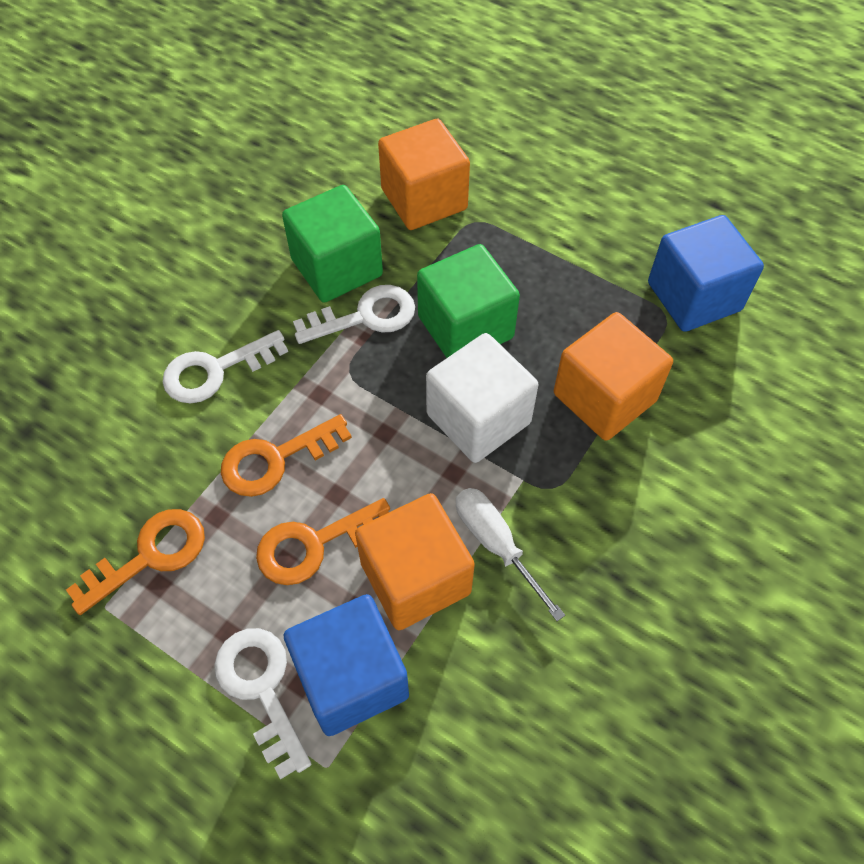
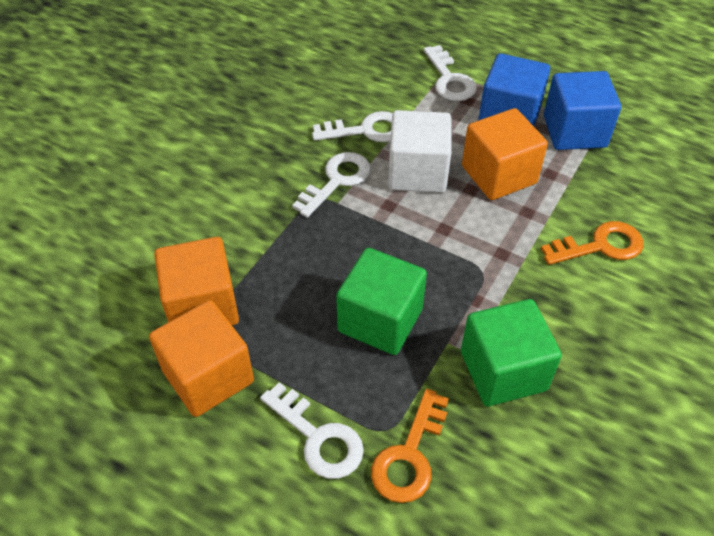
orange key: [66,509,205,615] [221,414,352,497] [256,498,390,585] = 3 -> [371,389,449,503] [541,221,643,265] = 2
white key: [163,330,288,404] [214,628,311,779] [293,285,415,344] = 3 -> [260,382,364,479] [292,152,371,218] [312,111,393,142] [424,45,477,101] = 4
white screwdriver: [456,488,565,621] = 1 -> none = 0

